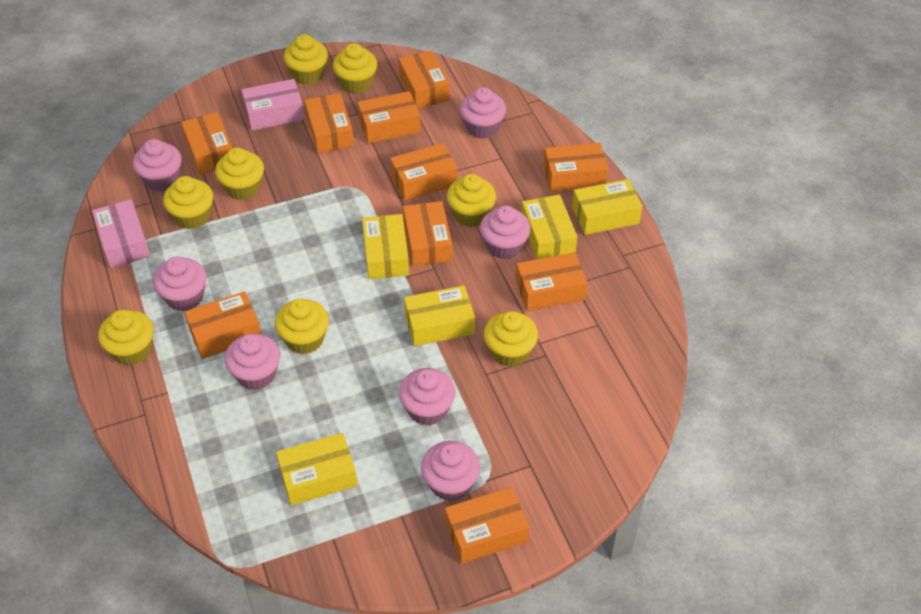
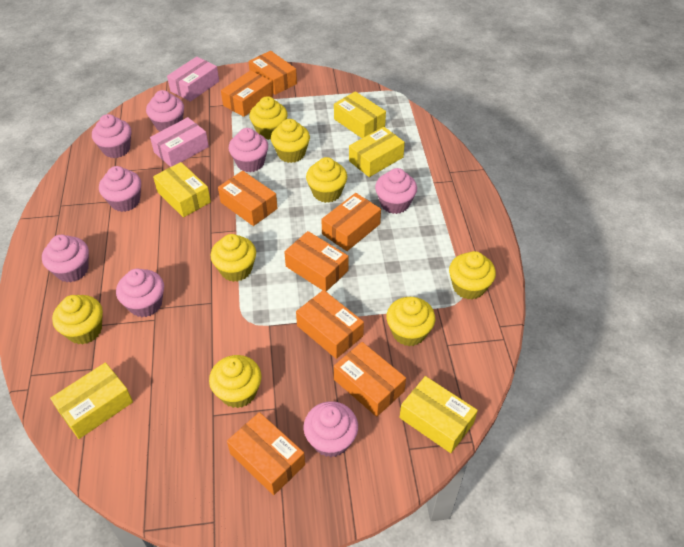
orange box: [181,112,233,175] [185,291,261,359] [304,93,354,153] [357,91,420,144] [390,143,457,201] [398,50,450,109] [403,201,452,267] [445,487,529,564] [516,252,588,311] [544,143,608,192] = 10 -> [218,171,278,226] [221,70,273,117] [227,412,305,495] [248,51,297,95] [284,231,349,292] [296,290,364,359] [321,193,381,251] [334,342,406,417] = 8
pink cupcake: [133,139,182,192] [153,256,206,311] [225,334,280,390] [399,368,456,426] [421,441,480,501] [460,87,506,139] [480,206,531,259] = 7 -> [42,235,89,282] [92,114,131,158] [99,166,141,212] [116,269,164,317] [146,90,184,131] [229,128,268,172] [304,401,358,457] [375,168,417,214] = 8

